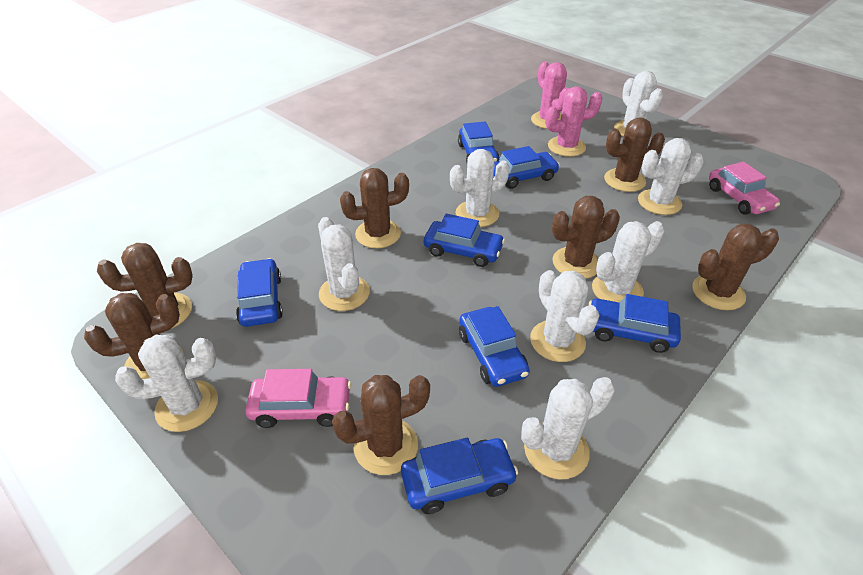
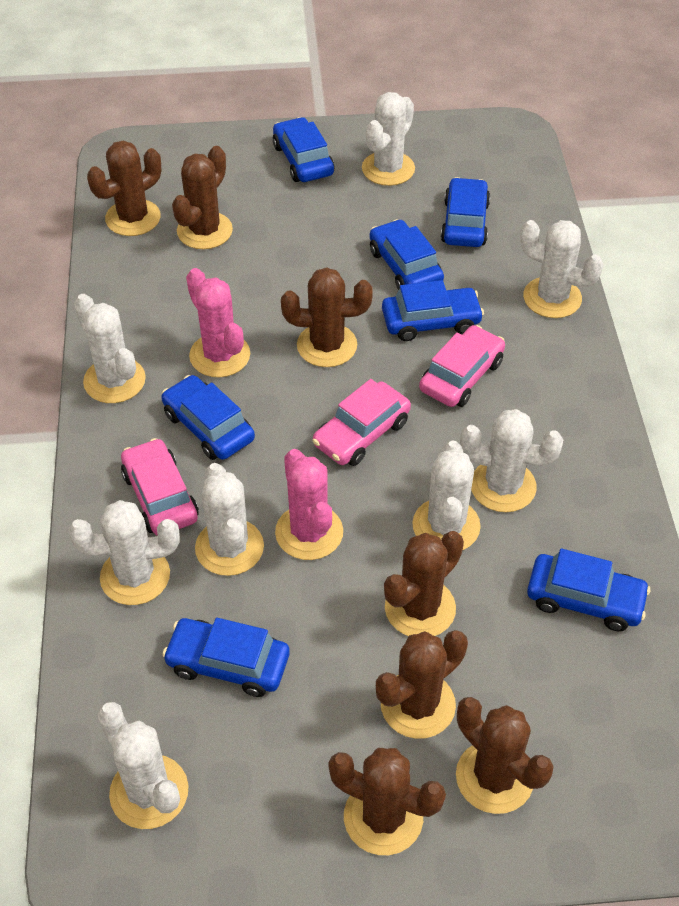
pink car: [245,369,351,428] [709,162,780,215] = 2 -> [121,438,199,536] [312,379,411,466] [419,325,505,407] = 3

